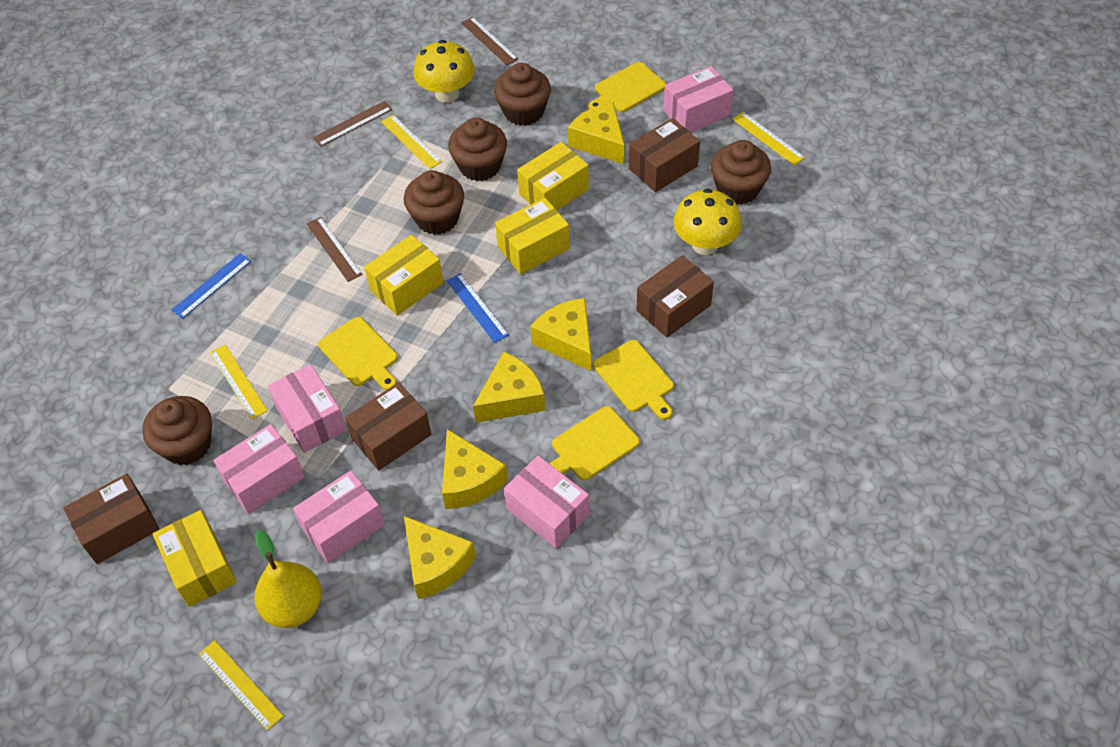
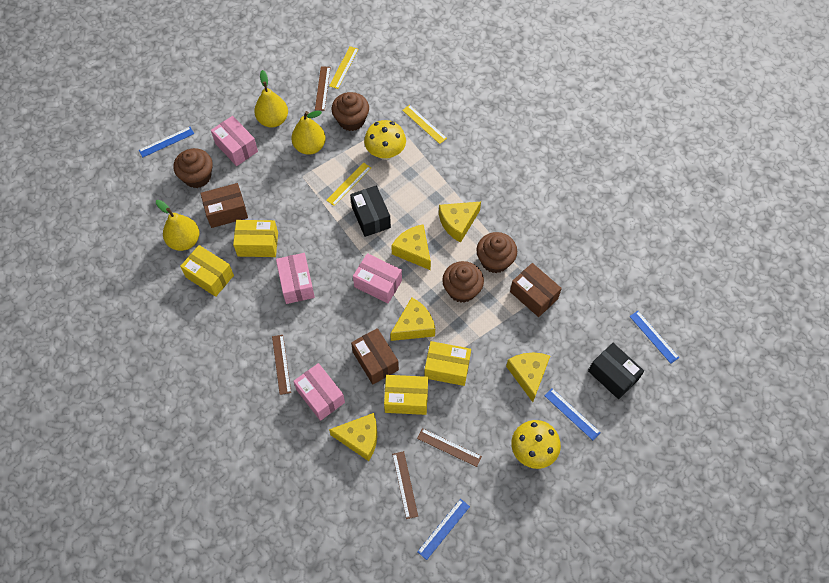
black box: none = 0 -> [350,186,391,237] [588,343,644,399] = 2
blue ruler: [172,253,251,319] [447,273,509,343] = 2 -> [139,127,194,157] [417,499,470,560] [544,388,601,440] [629,311,679,364] = 4
brown box: [63,474,160,564] [345,382,431,470] [629,118,700,192] [636,255,714,337] = 4 -> [200,183,248,228] [351,328,399,384] [510,263,562,317] = 3
brown cupcake: [142,396,212,465] [404,170,464,235] [448,117,507,181] [494,63,551,126] [711,140,771,205] = 5 -> [173,148,213,188] [332,92,369,131] [442,261,484,303] [476,232,517,273] = 4
brown ruler: [307,217,362,282] [313,101,392,147] [461,17,518,65] = 3 -> [272,335,291,395] [315,66,330,111] [392,451,418,519] [417,428,482,467] = 4
pink box: [213,424,305,514] [268,364,347,453] [293,471,385,563] [504,456,589,548] [664,66,733,133] = 5 -> [211,116,258,166] [276,253,315,304] [293,363,345,421] [353,253,402,303] = 4
yellow cutting board: [318,317,398,390] [549,406,640,480] [588,62,666,112] [593,340,674,420] = 4 -> none = 0
yellow pear: [254,529,322,628] = 1 -> [156,200,199,251] [254,70,288,128] [292,111,326,155] = 3
yellow ruler: [199,640,284,731] [210,345,268,419] [381,115,442,169] [732,112,805,165] = 4 -> [326,162,371,206] [329,46,358,89] [402,105,447,144] = 3

